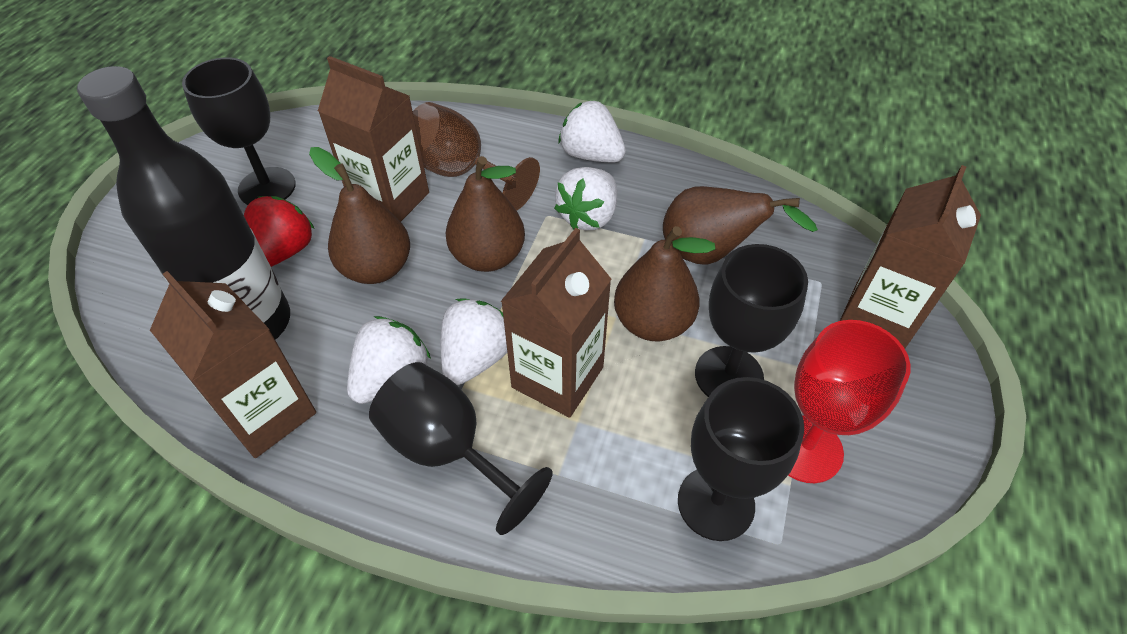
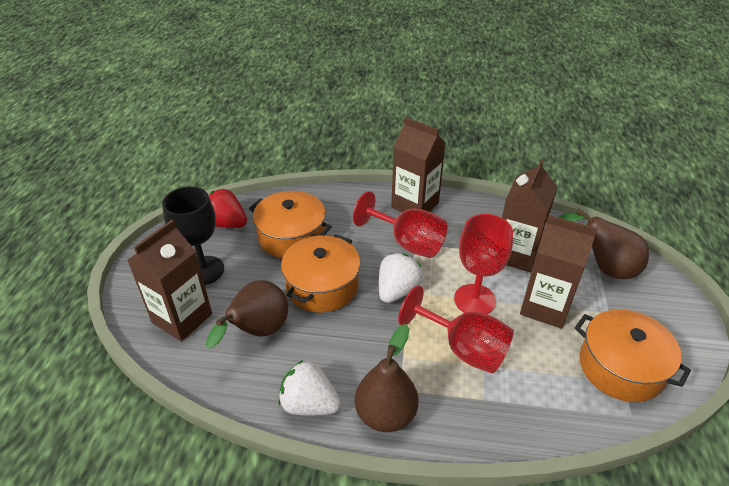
black bottle: [77,66,290,340] = 1 -> none = 0
black goblet: [182,57,296,205] [369,362,553,535] [678,377,804,541] [695,244,808,397] = 4 -> [162,186,224,285] = 1
brown goblet: [413,102,540,211] = 1 -> none = 0
brown pear: [309,147,410,284] [446,156,525,272] [614,226,715,341] [663,186,818,265] = 4 -> [206,280,288,349] [355,324,419,432] [559,209,649,279] = 3
orange pot: none = 0 -> [249,191,332,258] [281,234,360,312] [575,309,691,402] = 3
red goblet: [788,320,911,483] = 1 -> [353,191,447,258] [398,286,514,374] [454,214,513,314] = 3
white strawberry: [347,316,431,404] [440,298,507,385] [554,167,617,231] [559,100,626,162] = 4 -> [278,360,341,415] [379,253,423,303] = 2

